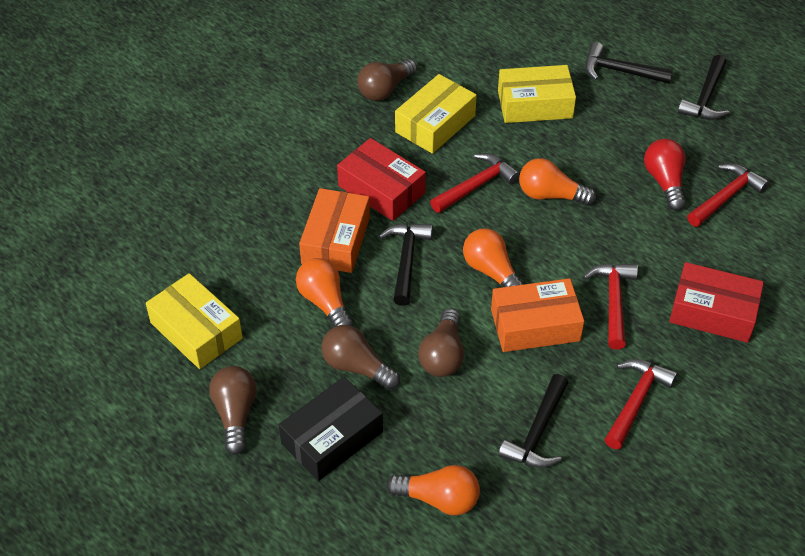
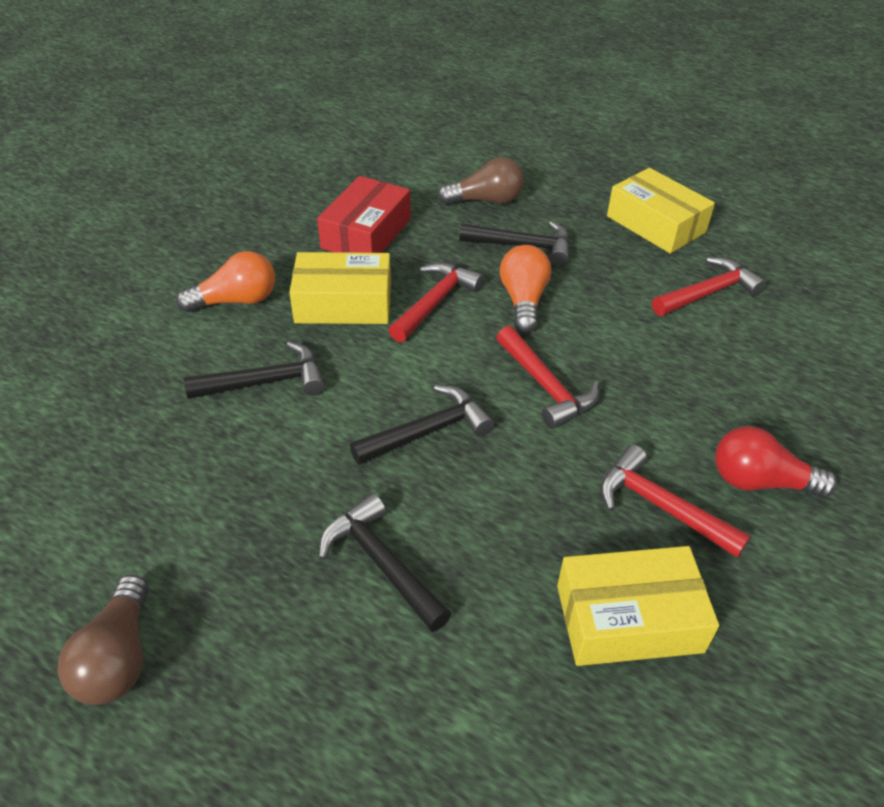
black box: [279,377,383,481] = 1 -> none = 0
brown light bulb: [209,366,257,455] [321,325,400,389] [357,59,417,101] [418,309,464,377] = 4 -> [58,575,148,705] [438,157,524,205] = 2
orange box: [299,188,370,273] [491,278,584,352] = 2 -> none = 0
orange light bulb: [296,258,353,327] [386,465,480,515] [463,228,524,287] [519,158,596,205] = 4 -> [176,251,275,312] [500,245,551,333] = 2
red box: [337,138,426,221] [669,262,764,343] = 2 -> [317,176,411,253] = 1

